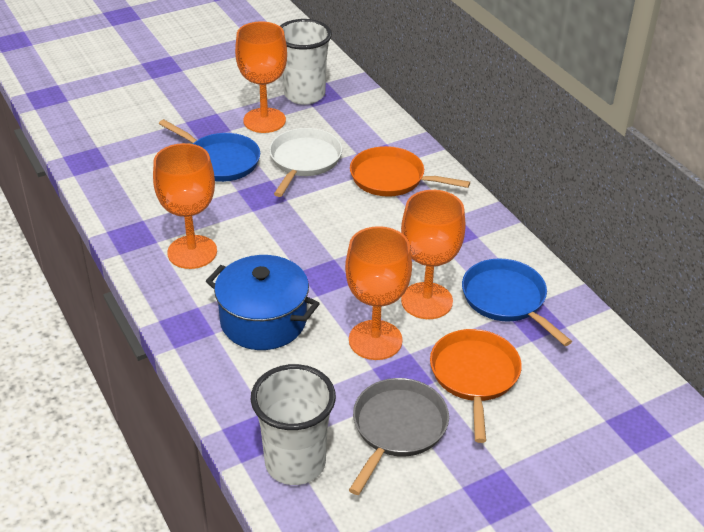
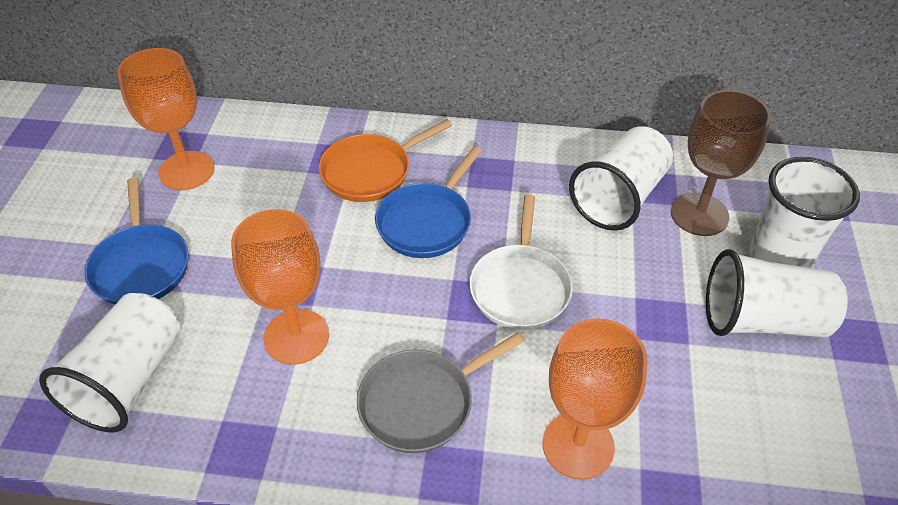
blue pot: [206,255,320,350] = 1 -> none = 0
brown goblet: none = 0 -> [671,90,771,236] = 1
orange goblet: [153,143,217,269] [235,21,287,133] [345,226,412,360] [401,190,466,319] = 4 -> [118,48,214,190] [231,209,329,365] [542,318,648,480] = 3
orange pan: [350,146,470,197] [430,329,522,443] = 2 -> [319,119,452,202] = 1
white cup: [251,364,336,485] [280,19,332,105] = 2 -> [39,293,181,432] [569,126,673,231] [706,249,848,337] [749,157,860,268] = 4

